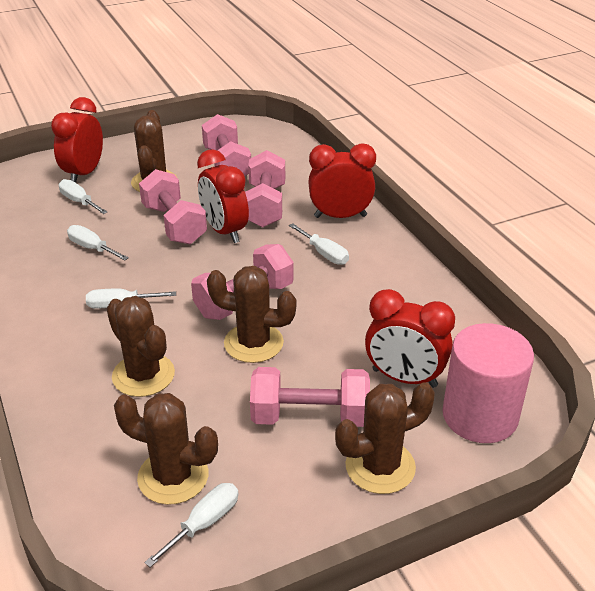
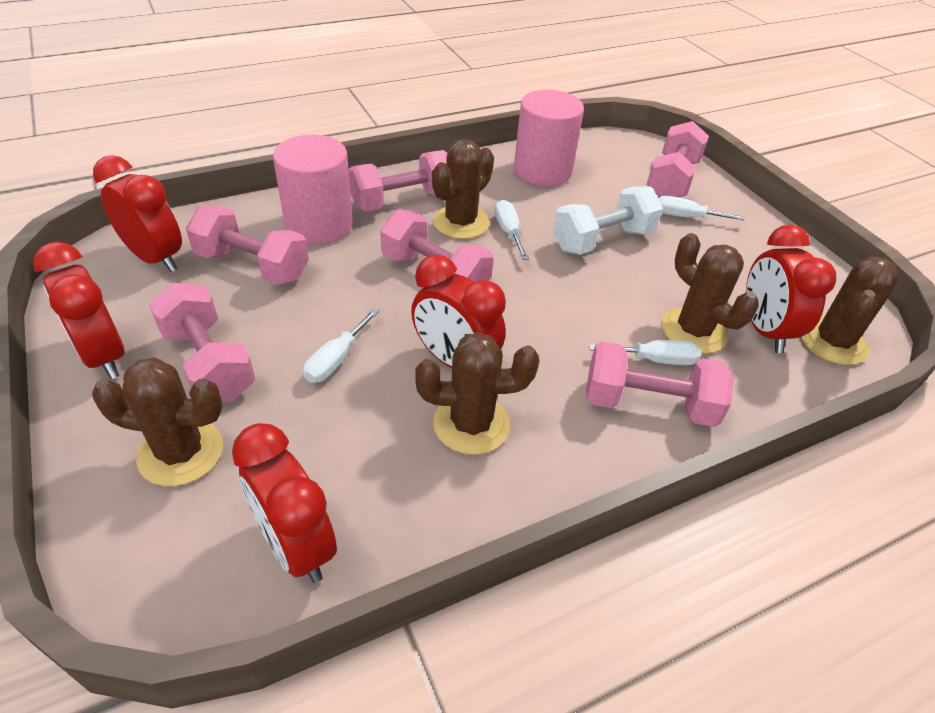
pink cylinder: [442,323,534,443] = 1 -> [273,135,353,244] [514,90,584,187] = 2
pink dumbbell: [139,169,207,244] [191,244,294,320] [202,114,251,176] [245,150,285,227] [250,367,370,427] = 5 -> [149,283,255,402] [186,205,309,285] [349,150,447,212] [380,210,494,282] [586,341,734,427] [646,121,709,197] = 6
red clock: [51,97,103,183] [197,149,249,243] [308,143,376,218] [365,289,455,388] = 4 -> [33,242,125,379] [93,155,182,272] [232,423,337,583] [411,255,506,368] [746,224,836,353] = 5
white dumbbell: none = 0 -> [553,186,663,255] = 1
white screwdriver: [59,179,107,214] [67,225,129,261] [86,289,176,309] [144,483,239,567] [289,223,349,265] = 5 -> [303,309,379,383] [495,200,529,260] [589,340,701,365] [658,196,745,221] = 4

